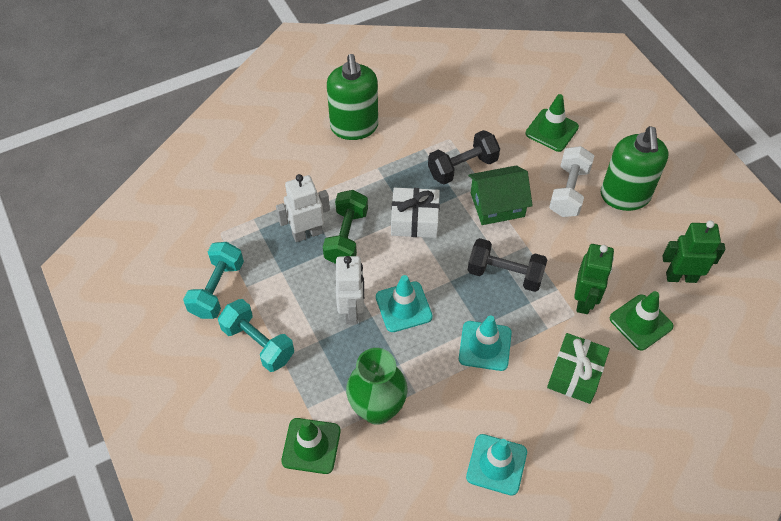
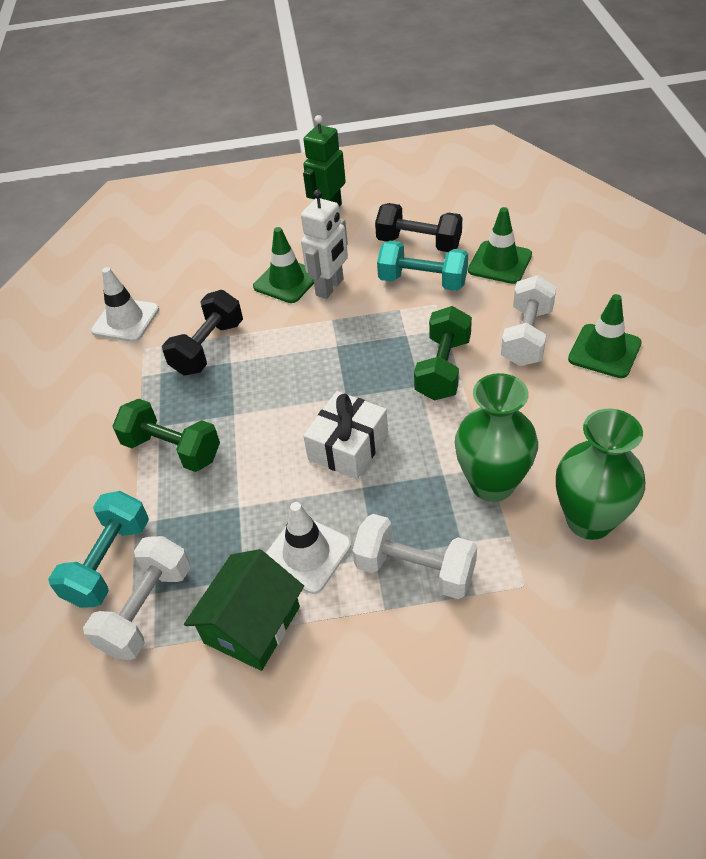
green dumbbell: [323,190,368,264] = 1 -> [112,399,220,472] [414,306,472,400] = 2
green gift: [547,333,610,404] = 1 -> none = 0
green robot: [574,244,614,314] [662,220,725,283] = 2 -> [303,115,346,207] = 1
green soap dispenser: [327,54,378,140] [601,126,668,211] = 2 -> none = 0
green vase: [346,348,408,425] = 1 -> [455,373,538,502] [556,408,645,540] = 2
turquoise traffic cone: [376,275,433,332] [459,315,512,371] [466,434,527,496] = 3 -> none = 0
white dumbbell: [549,146,594,217] = 1 -> [83,536,191,660] [352,514,477,599] [501,275,556,366] = 3
white robot: [276,174,330,242] [336,256,364,325] = 2 -> [301,189,348,299] = 1
white traffic cone: none = 0 -> [91,267,159,342] [266,502,351,594] = 2

